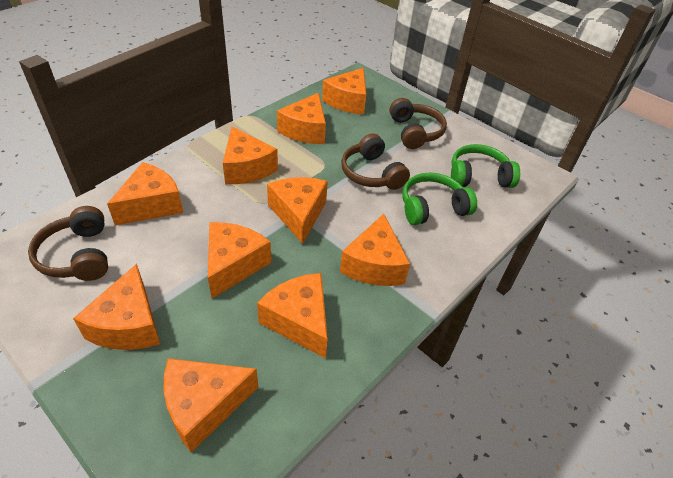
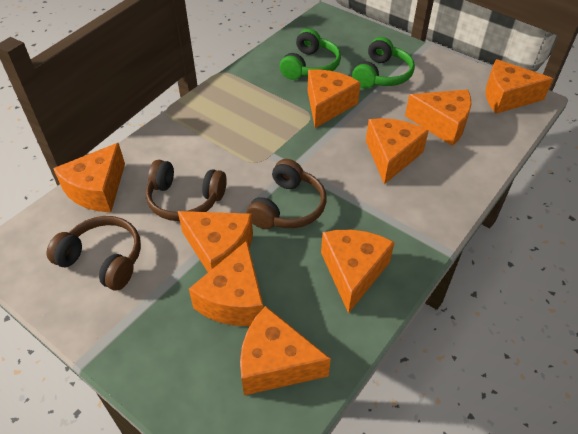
orange cheese: [73,264,160,350] [107,162,183,226] [163,358,258,453] [208,222,271,298] [223,126,278,184] [257,273,328,358] [267,177,328,244] [277,93,326,144] [322,68,366,115] [340,214,410,286] = 10 -> [53,143,125,212] [178,211,253,272] [189,241,263,326] [240,306,331,395] [308,69,361,128] [321,230,395,314] [366,118,429,184] [405,89,471,146] [485,59,553,114] = 9

